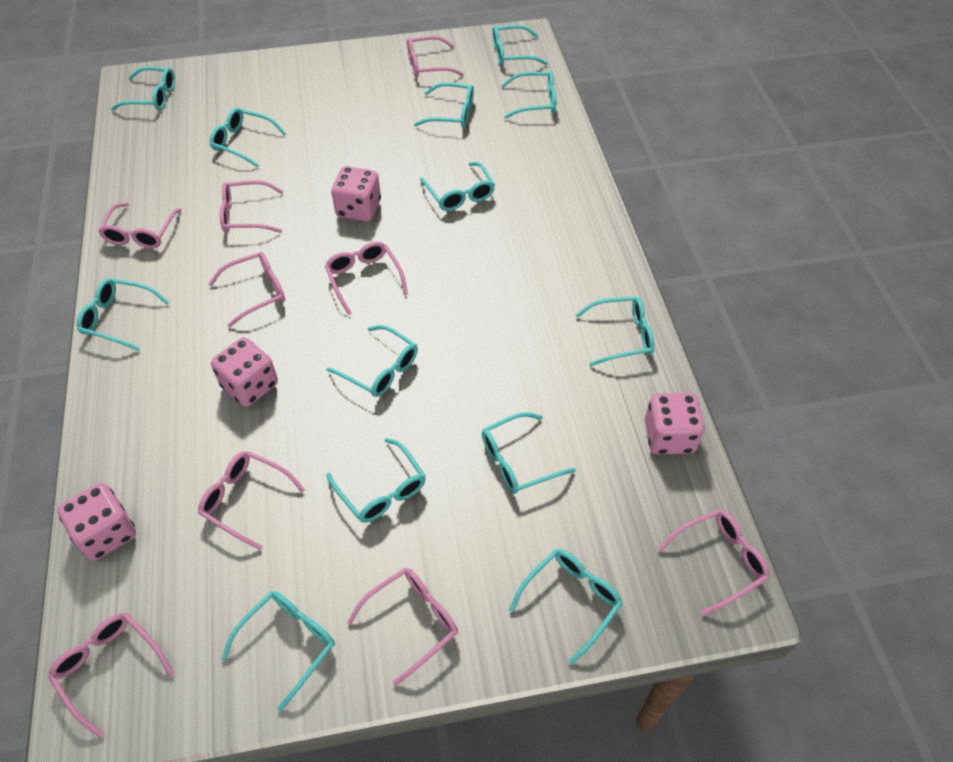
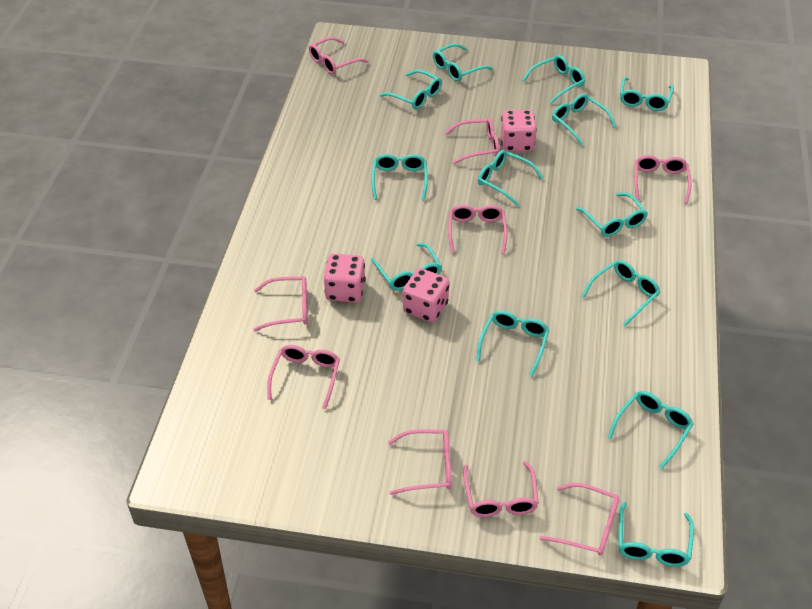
pink dice: [57,483,136,561] [211,337,278,407] [331,166,381,222] [645,393,705,455] = 4 -> [324,254,365,303] [403,268,449,322] [501,110,537,152] = 3

